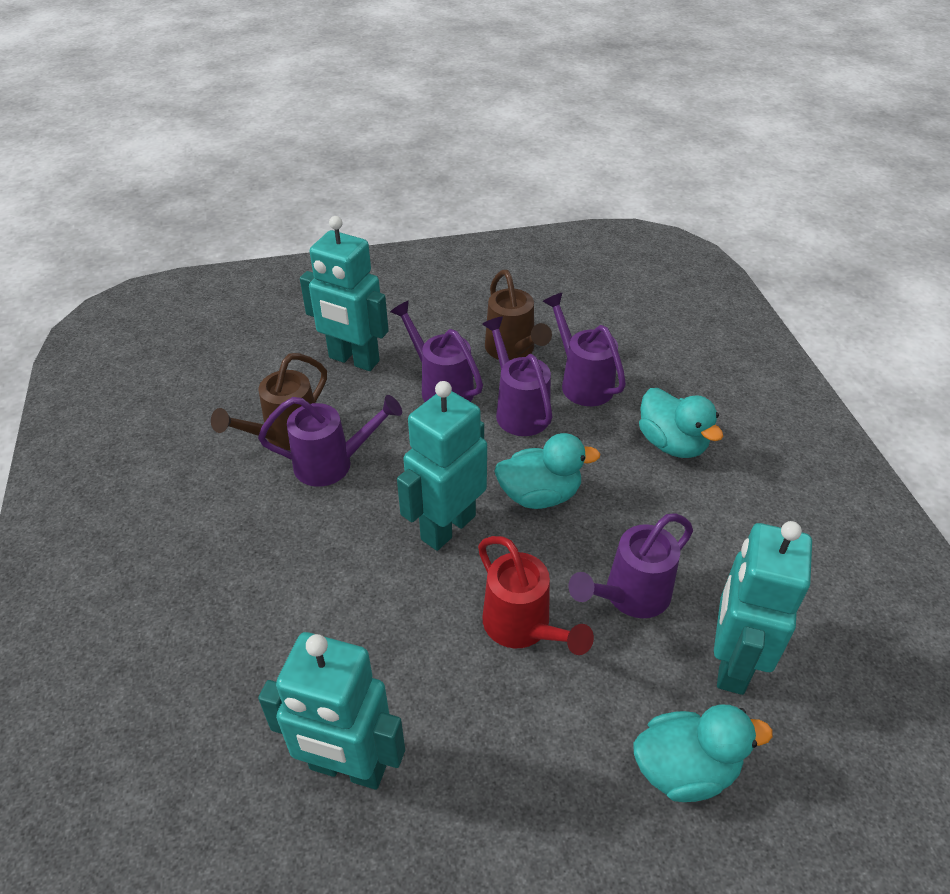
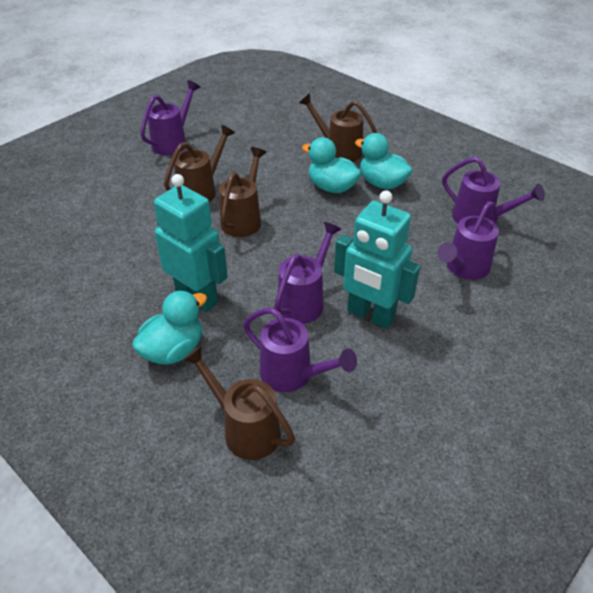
brown watering can: [211,353,327,450] [485,270,552,361] = 2 -> [164,125,235,202] [182,346,295,460] [219,147,266,237] [299,93,377,162] = 4
red watering can: [478,536,594,655] = 1 -> none = 0
turquoise robot: [258,632,405,790] [300,216,389,371] [397,381,487,551] [714,521,812,695] = 4 -> [154,174,228,312] [334,190,420,329] = 2

